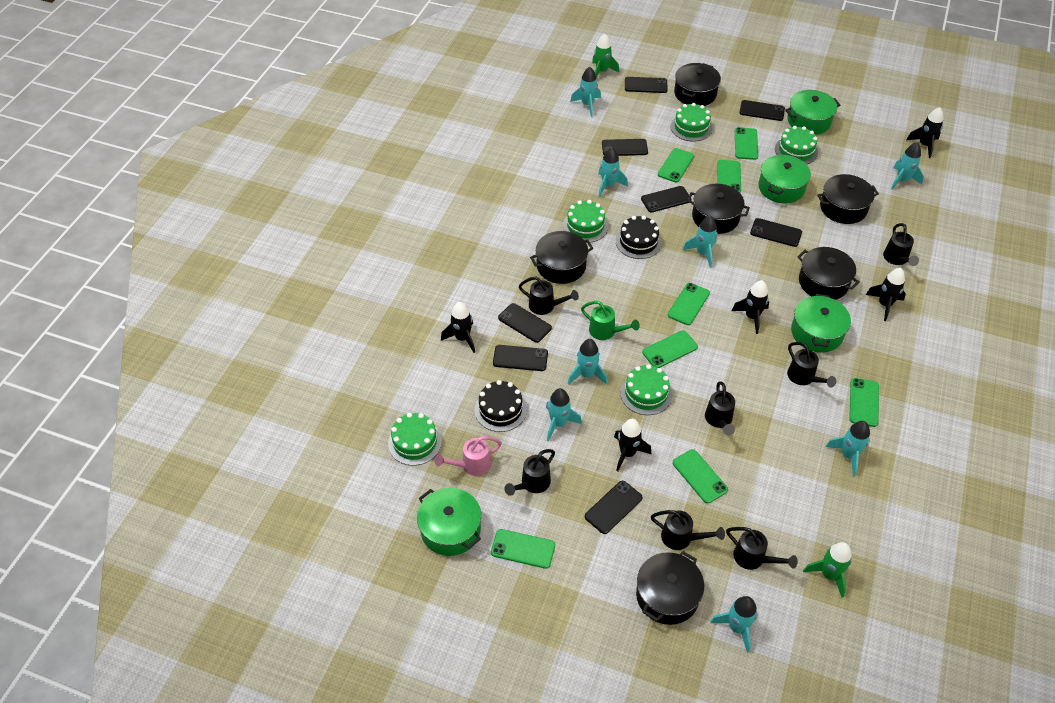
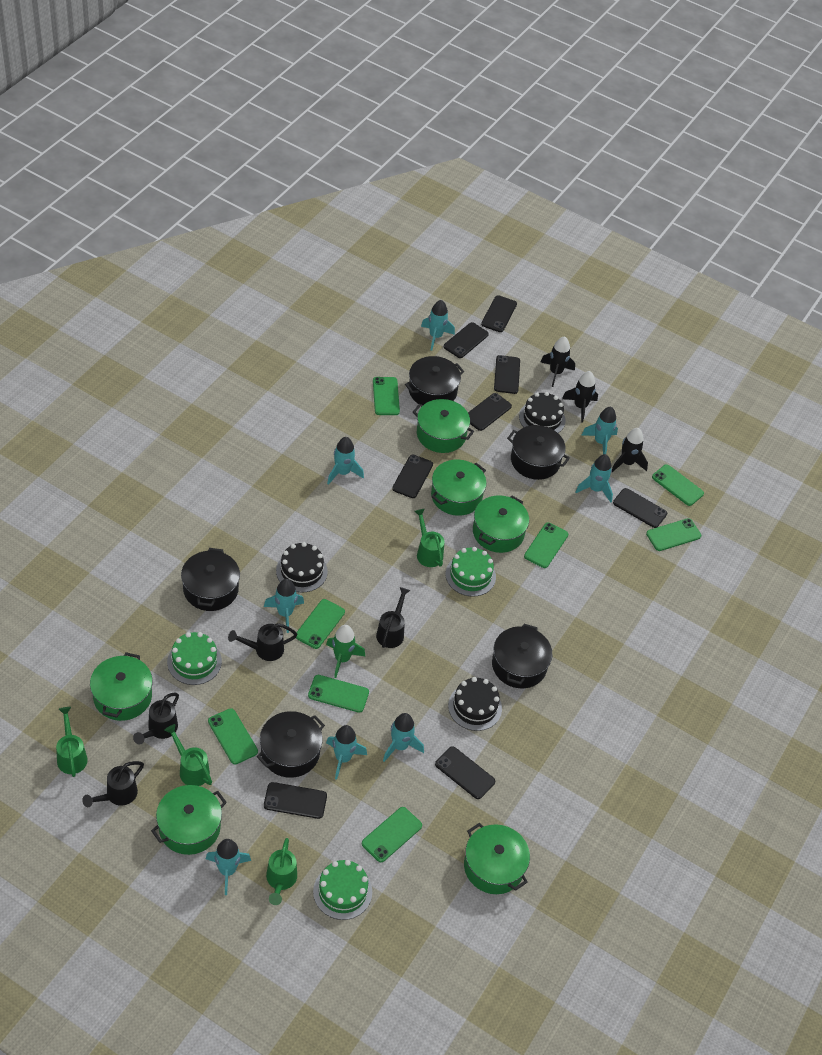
black cake: [475,380,527,432] [616,216,662,259] = 2 -> [276,542,328,592] [448,677,502,731] [519,392,566,433] = 3
black pot: [530,231,593,284] [636,551,704,625] [674,63,721,106] [687,184,750,234] [798,247,860,300] [817,174,879,224] = 6 -> [181,548,240,611] [257,711,325,778] [405,356,464,405] [492,624,552,688] [507,425,570,480] = 5
black rocket: [441,302,475,353] [614,419,652,472] [731,280,769,334] [866,268,906,321] [906,107,943,158] = 5 -> [541,336,575,387] [562,371,598,422] [612,428,648,472] = 3
black watering can: [504,449,555,496] [519,277,579,315] [651,510,725,550] [705,381,735,436] [726,527,798,570] [787,342,836,388] [883,223,919,266] = 7 -> [82,761,144,807] [133,693,179,745] [228,623,297,661] [376,587,410,648] = 4
green cake: [388,413,442,466] [563,200,608,243] [620,364,672,415] [671,103,712,142] [775,126,818,164] = 5 -> [167,632,222,685] [313,860,372,920] [445,547,496,597] = 3
green pot: [417,488,481,556] [758,155,811,203] [785,90,840,135] [791,294,851,353] = 4 -> [90,652,153,721] [151,785,227,855] [413,399,474,453] [431,460,487,516] [464,823,530,894] [473,495,529,553] = 6
green rocket: [592,34,619,78] [803,542,852,598] = 2 -> [326,625,365,678] = 1
green watering can: [581,301,640,340] = 1 -> [56,707,88,777] [164,724,212,786] [266,838,297,905] [414,509,444,567] = 4
pink watering can: [435,436,502,476] = 1 -> none = 0

